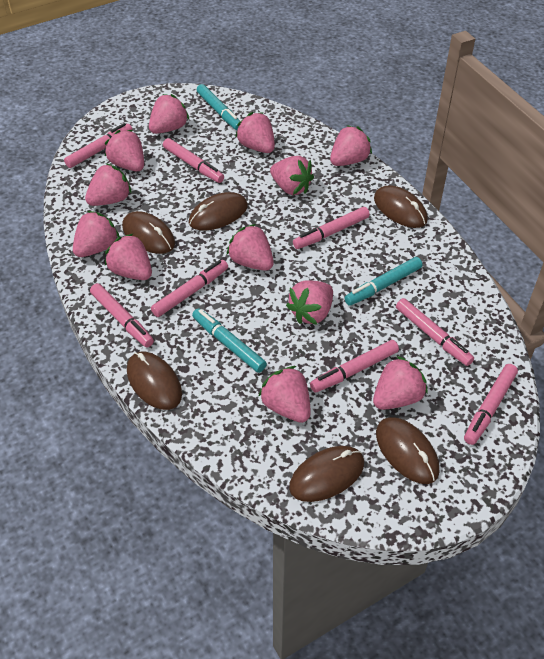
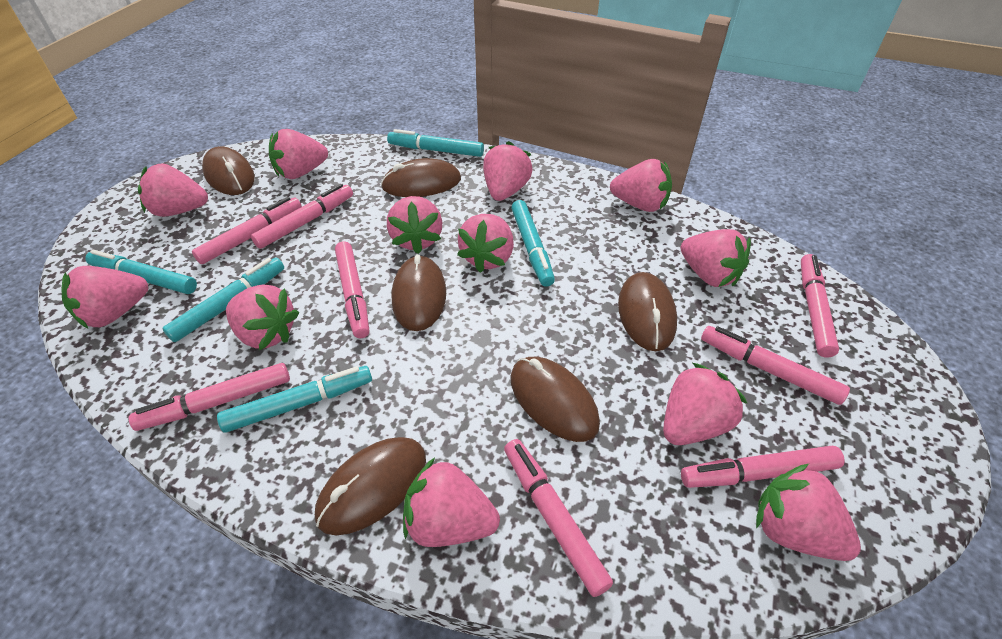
turquoise marker: [192,308,267,373] [197,84,240,130] [344,257,423,306] = 3 -> [85,250,197,294] [162,257,284,342] [217,366,372,433] [387,129,484,157] [511,200,555,287] = 5

